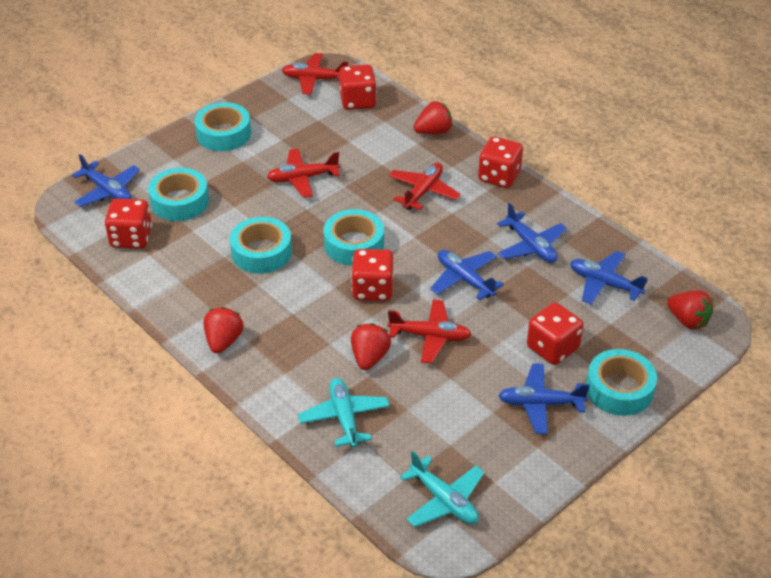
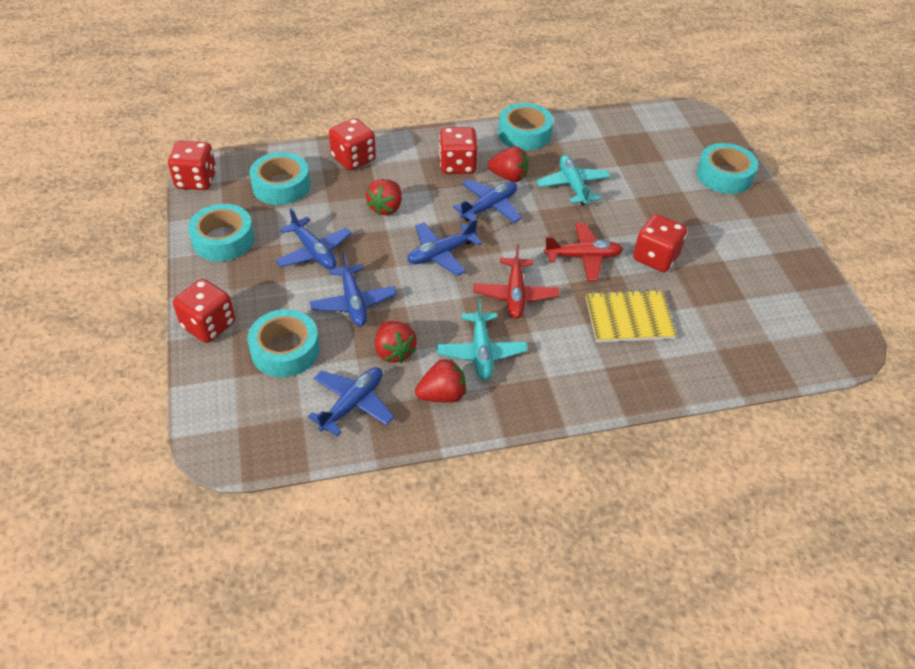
red plane: [267,148,340,198] [282,53,348,95] [388,299,472,364] [389,162,461,210] = 4 -> [473,244,559,319] [544,223,623,281] = 2
yellow notebook: none = 0 -> [586,289,677,342] = 1

